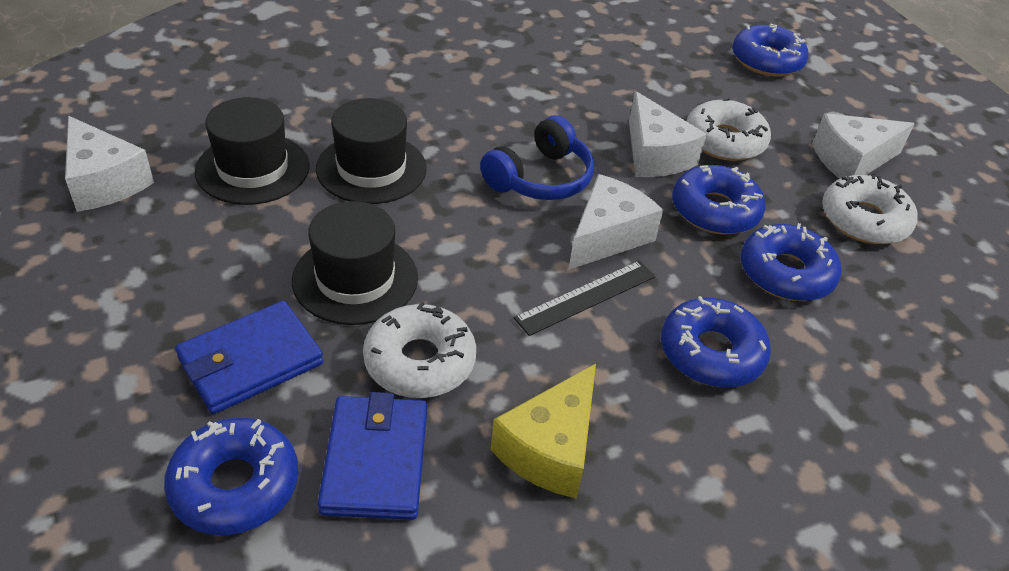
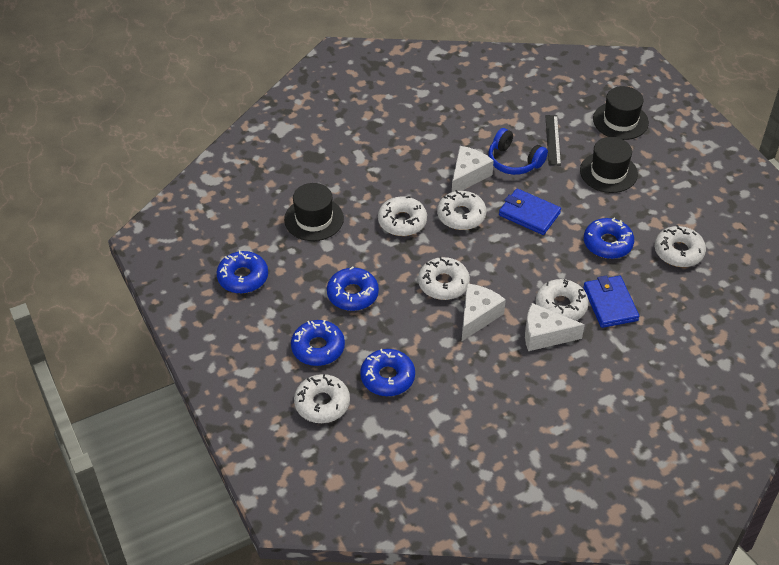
white cheese: [65,116,154,212] [569,174,663,270] [629,91,707,177] [812,113,915,179] = 4 -> [452,146,494,192] [462,284,506,341] [525,303,585,351] = 3
white donut: [363,301,476,398] [687,98,771,161] [822,173,918,244] = 3 -> [294,374,350,423] [378,196,427,236] [418,256,470,300] [437,190,486,230] [536,279,589,321] [655,225,706,267] = 6
yellow cheese: [491,364,596,499] = 1 -> none = 0

